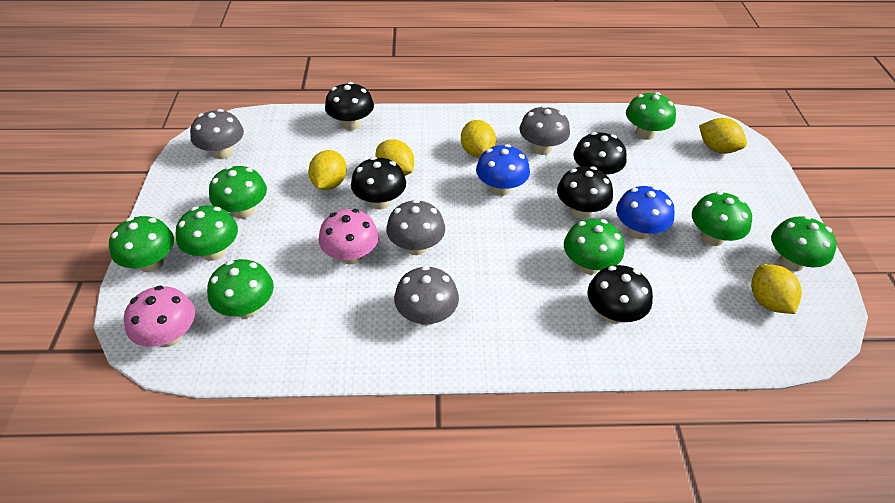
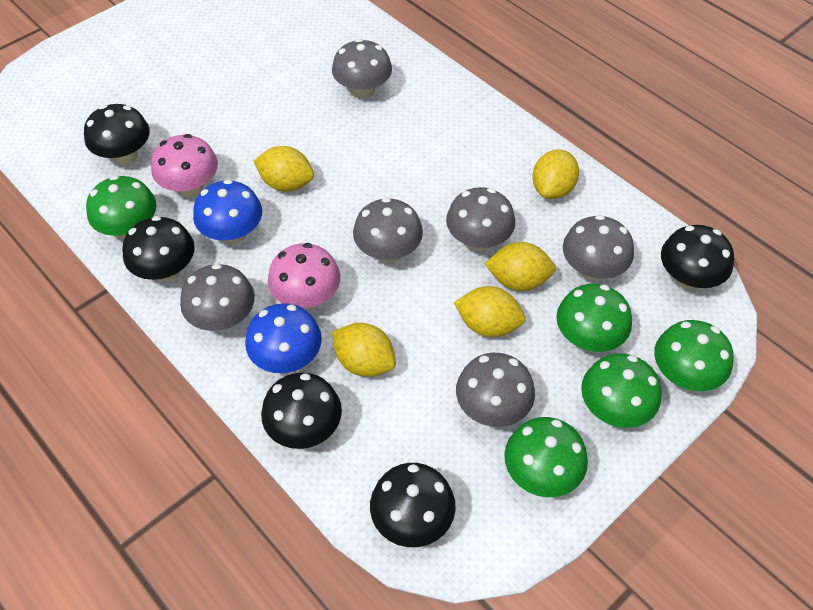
green mushroom: [109,216,174,272] [176,205,238,261] [207,259,274,318] [209,166,267,219] [564,219,624,274] [626,92,676,140] [692,191,752,246] [771,216,837,272] = 8 -> [86,175,157,239] [504,417,588,497] [556,284,632,352] [581,353,661,428] [654,320,734,391] = 5
grey mushroom: [190,109,244,159] [386,199,445,255] [394,266,459,326] [520,105,570,155] = 4 -> [180,263,255,331] [332,39,392,99] [353,197,423,263] [446,187,515,251] [456,353,535,427] [563,215,634,281] = 6

